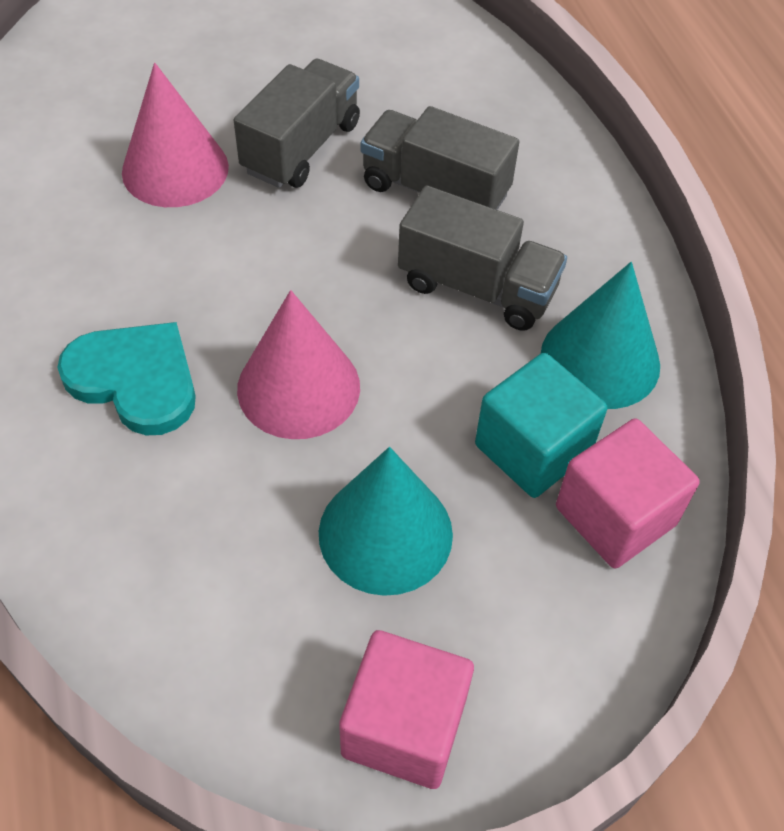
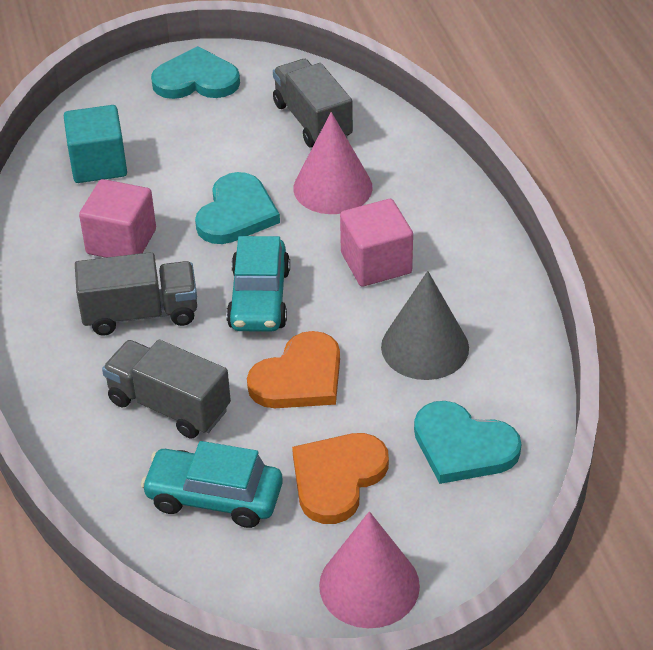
grey cone: none = 0 -> [381,271,469,380] = 1
orange heart: none = 0 -> [247,331,340,408] [292,433,389,524] = 2
turquoise car: none = 0 -> [141,441,283,528] [226,236,290,332] = 2
turquoise cone: [319,447,453,596] [541,262,660,409] = 2 -> none = 0
turquoise heart: [57,322,196,435] = 1 -> [151,46,240,99] [195,172,280,244] [414,401,521,484] = 3

